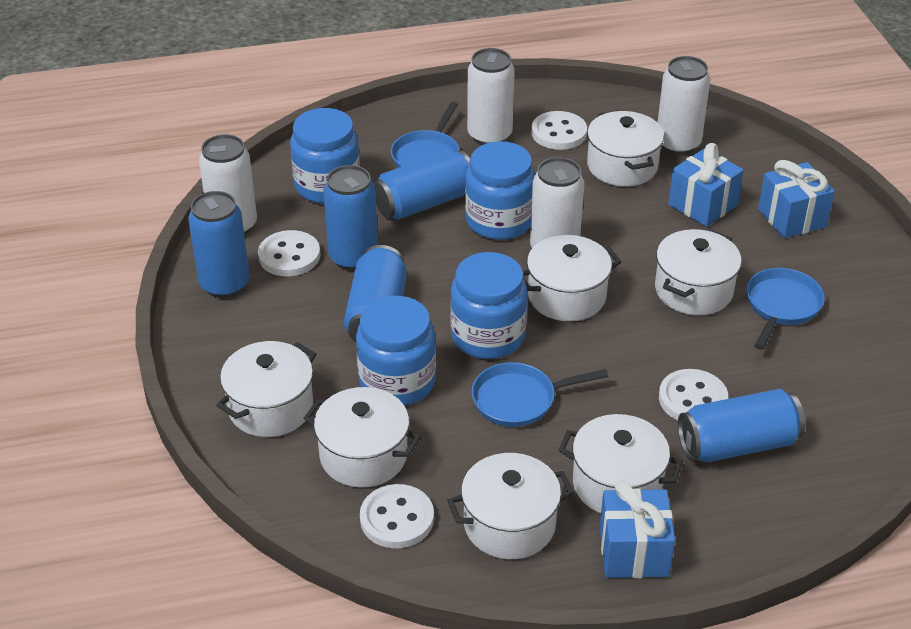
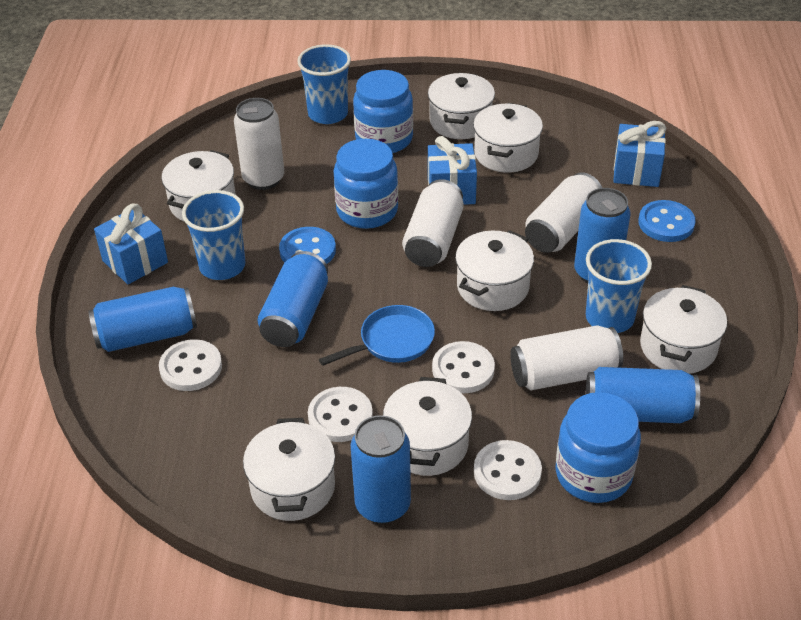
blue button: none = 0 -> [279,227,336,264] [638,200,696,242] = 2
blue cup: none = 0 -> [182,190,245,280] [297,44,351,124] [586,239,652,333] = 3
blue jar: [290,108,360,204] [356,296,436,406] [450,252,527,359] [465,141,535,240] = 4 -> [333,139,398,229] [353,70,413,153] [555,392,641,503] = 3
blue pan: [391,102,460,168] [472,362,609,427] [746,268,825,350] = 3 -> [319,305,435,366] = 1

